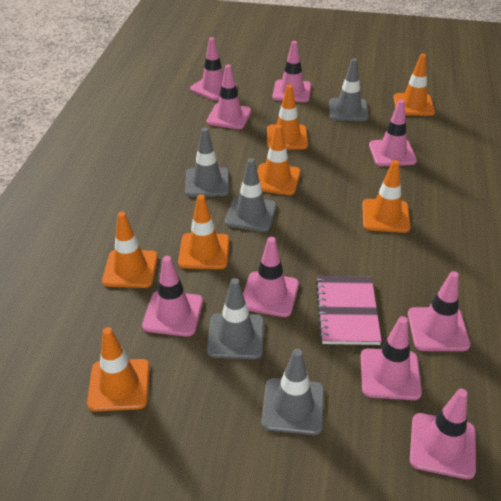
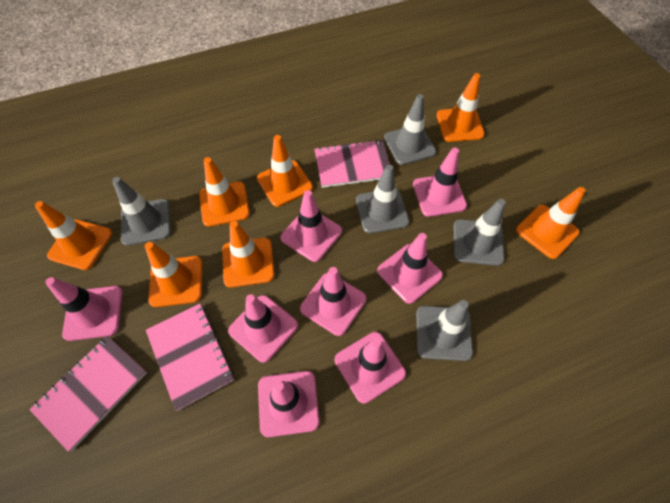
pink notebook: [316,276,382,345] = 1 -> [30,336,147,452] [146,304,234,411] [314,139,390,188] = 3
pink traffic cone: [142,256,203,337] [190,37,237,101] [207,64,252,129] [243,237,299,317] [272,41,311,102] [361,316,422,400] [369,99,417,166] [408,271,470,351] [410,389,476,479] = 9 -> [45,277,123,341] [228,294,298,363] [258,371,320,437] [281,190,342,262] [300,267,366,336] [335,332,406,404] [377,233,443,304] [413,148,467,217] = 8

